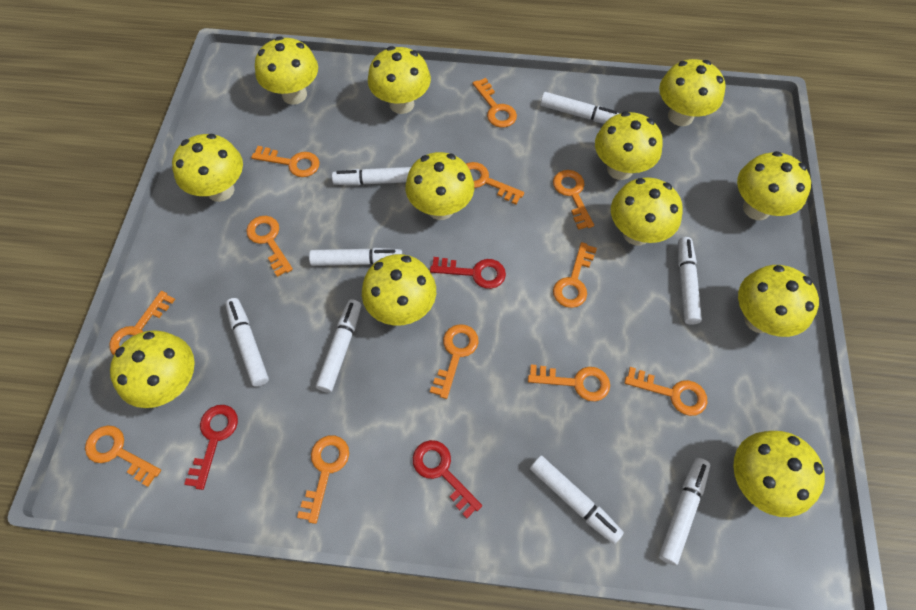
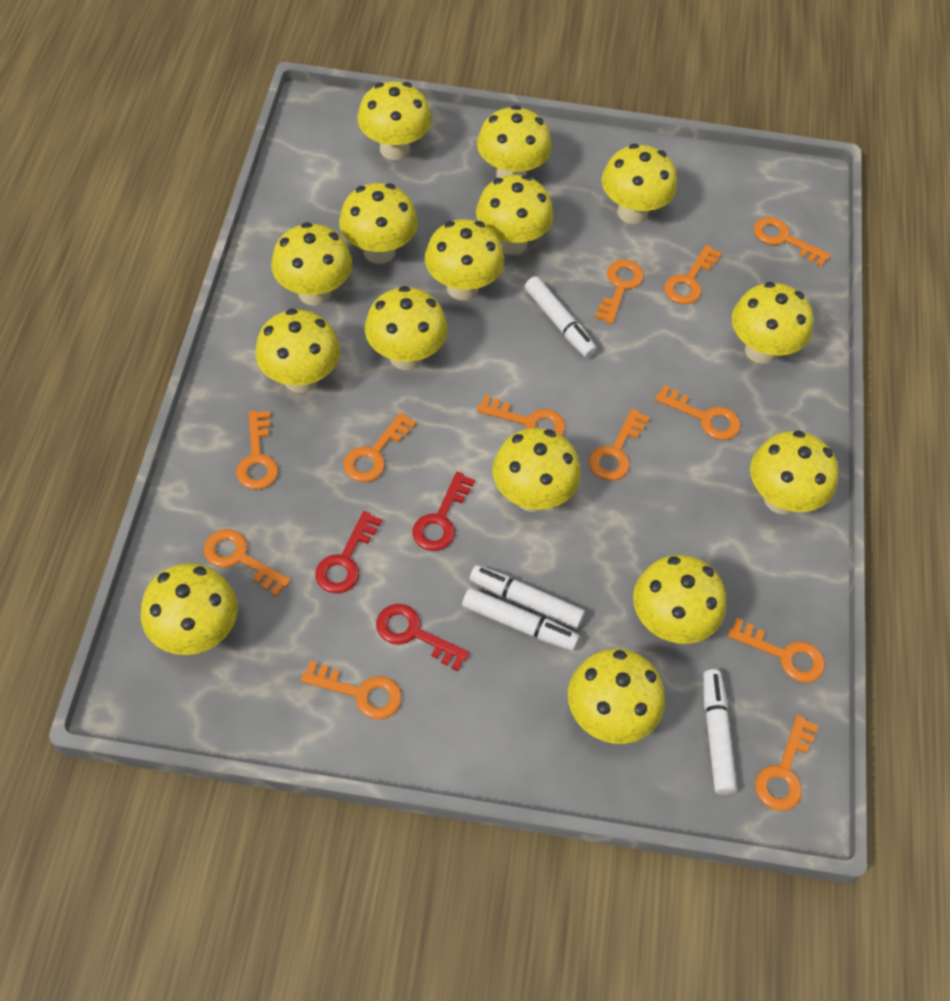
white marker: [225,298,269,387] [309,248,402,266] [316,299,361,393] [332,167,411,185] [530,456,624,544] [540,92,620,124] [659,458,710,566] [678,237,702,325] = 8 -> [462,588,580,651] [469,565,585,629] [525,276,597,358] [703,669,737,795] = 4
yellow mushroom: [110,330,195,408] [172,134,243,202] [255,36,318,105] [362,254,436,326] [368,46,431,114] [405,152,474,220] [595,111,663,180] [611,177,683,245] [659,59,726,126] [733,431,825,517] [737,151,811,220] [738,265,819,337] = 12 -> [141,563,238,655] [255,309,340,393] [271,222,352,306] [339,183,418,264] [357,81,432,160] [365,286,448,370] [425,219,504,300] [476,175,553,255] [477,105,552,178] [492,428,581,512] [568,649,665,744] [601,144,677,224] [633,555,726,644] [732,282,813,364] [750,430,838,514] = 15

